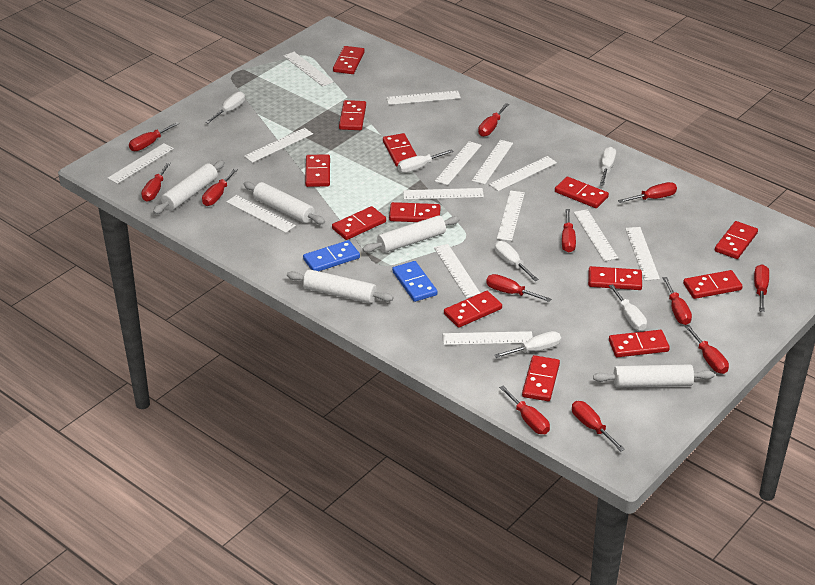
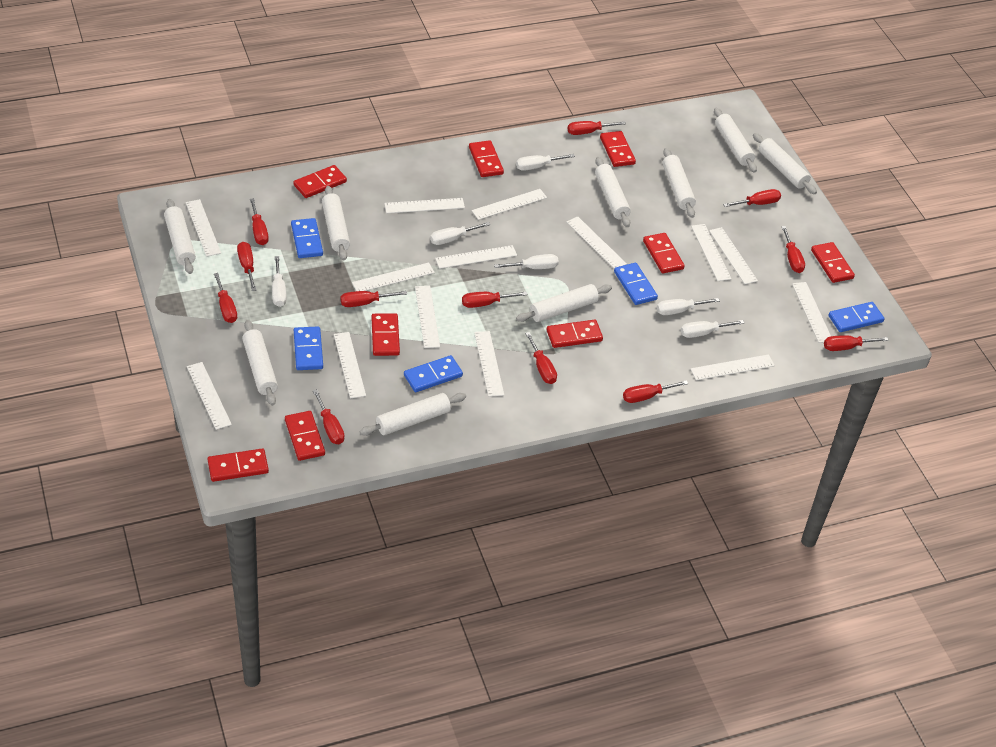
blue domino: [303,240,360,271] [392,261,438,302] = 2 -> [291,218,323,258] [294,327,323,370] [404,355,463,392] [614,263,658,305] [828,302,884,332] = 5
red domino: [305,154,330,187] [332,206,386,240] [333,46,365,74] [339,100,366,130] [383,133,417,167] [389,202,441,222] [444,291,502,328] [522,355,560,401] [555,177,609,208] [588,266,642,290] [609,330,670,357] [683,270,743,299] [715,221,758,259] = 13 -> [208,448,269,482] [285,411,325,461] [293,165,347,198] [371,313,400,356] [469,140,504,177] [546,320,603,348] [600,131,636,167] [643,233,685,273] [811,242,855,283] = 9
white rolling pin: [153,160,225,214] [244,181,325,224] [287,269,393,304] [362,215,460,253] [593,364,714,388] = 5 -> [164,199,196,274] [242,320,278,406] [322,186,350,261] [360,393,466,436] [516,284,612,322] [595,157,631,227] [662,148,696,218] [714,108,757,173] [753,133,817,194] = 9

